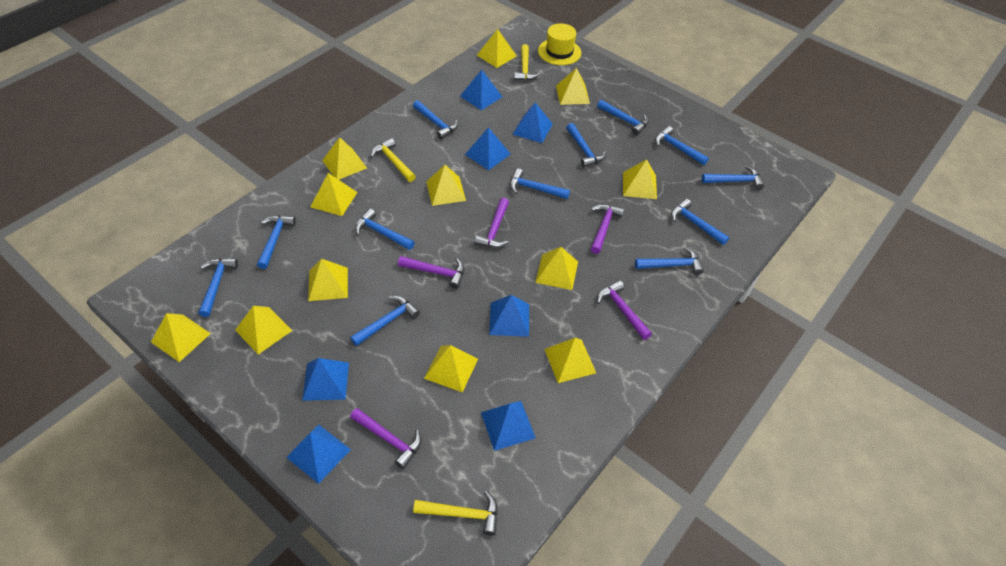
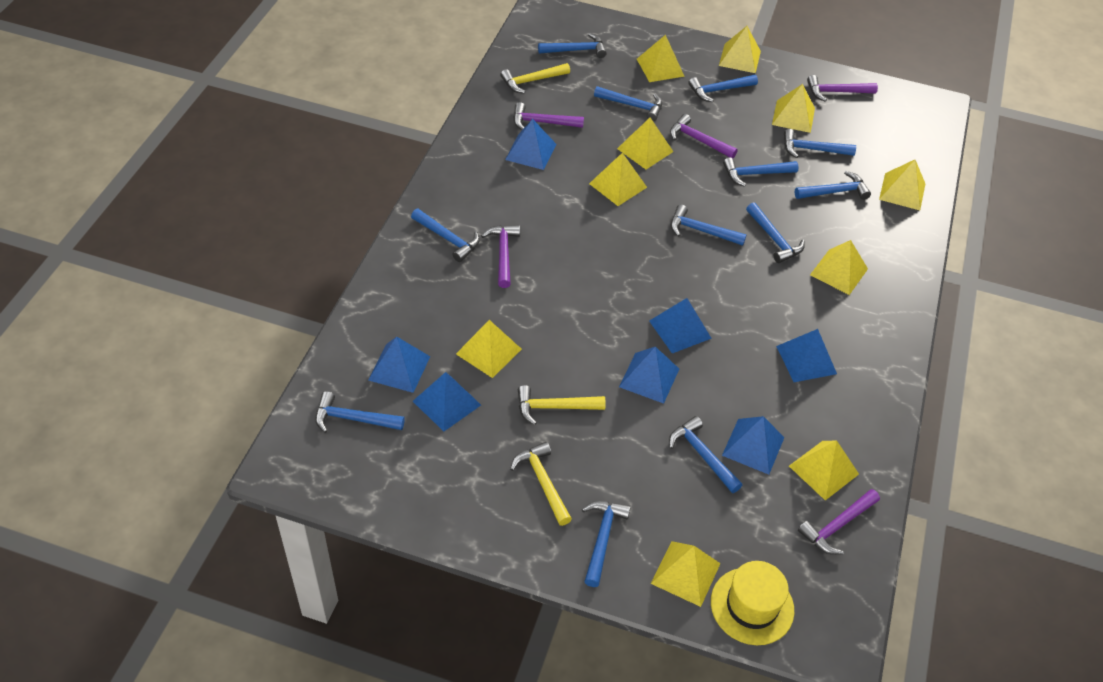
yellow pyramid: [151,313,211,362] [235,306,292,354] [308,259,348,301] [310,173,357,216] [322,137,367,180] [424,345,478,392] [426,165,466,206] [477,29,516,68] [535,247,578,290] [544,338,596,383] [556,68,590,105] [623,159,657,199] = 12 -> [456,320,522,378] [589,153,647,206] [617,118,673,169] [637,35,685,82] [651,541,721,607] [719,26,761,73] [772,84,815,133] [789,441,859,501] [810,240,868,295] [879,160,925,210] = 10

